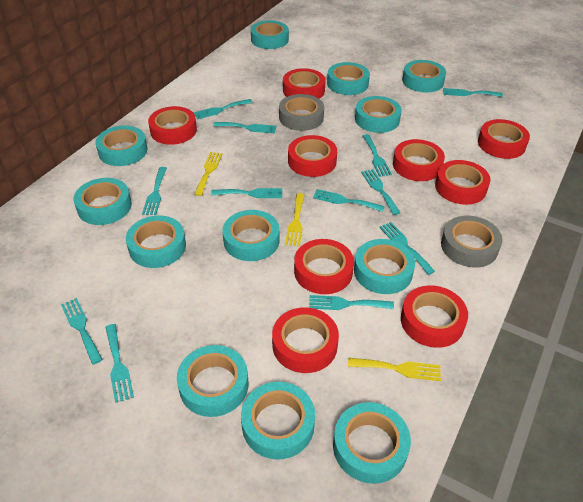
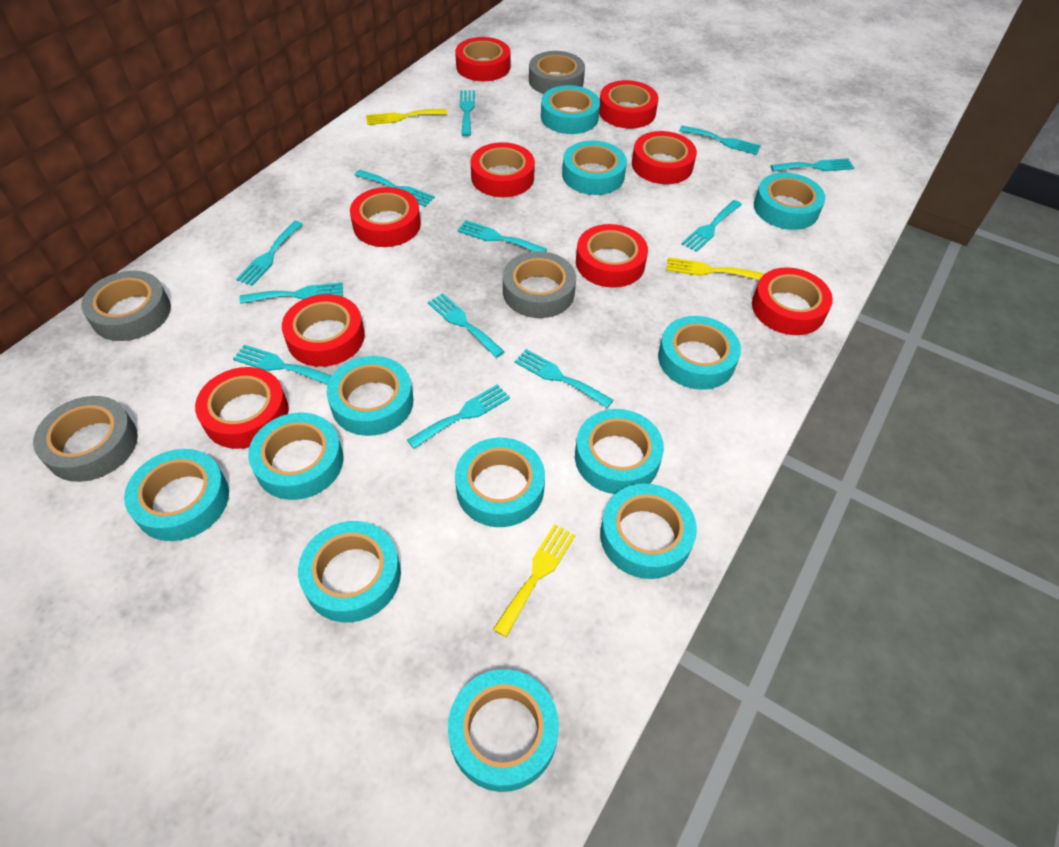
grey tape: [279,94,324,131] [441,215,503,268] = 2 -> [33,396,138,482] [81,271,171,341] [503,251,576,318] [529,51,585,94] = 4

